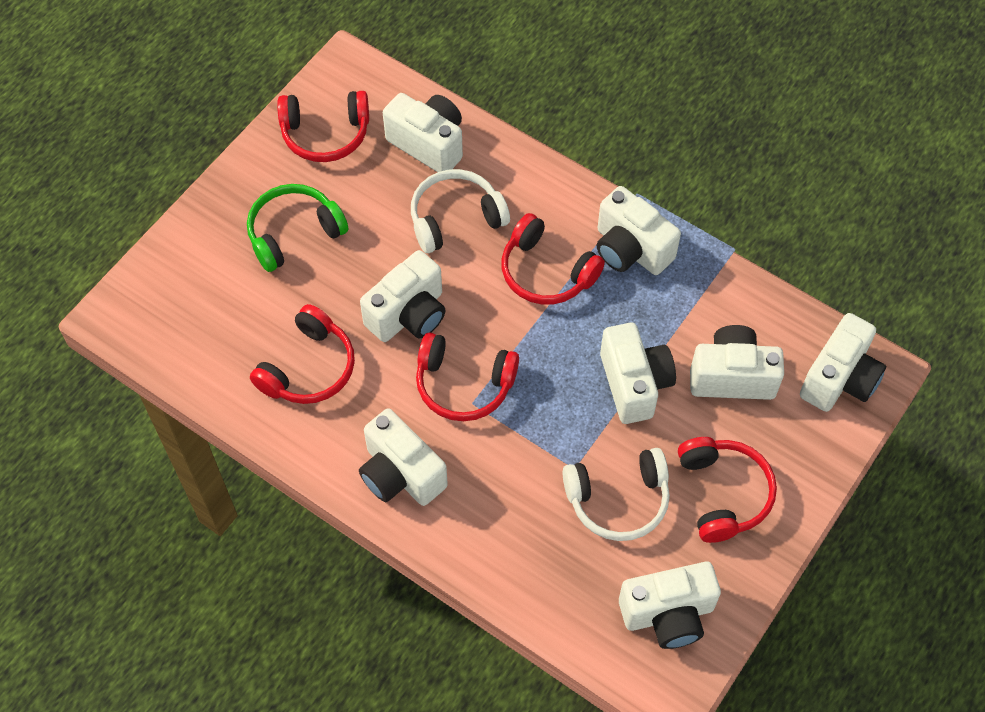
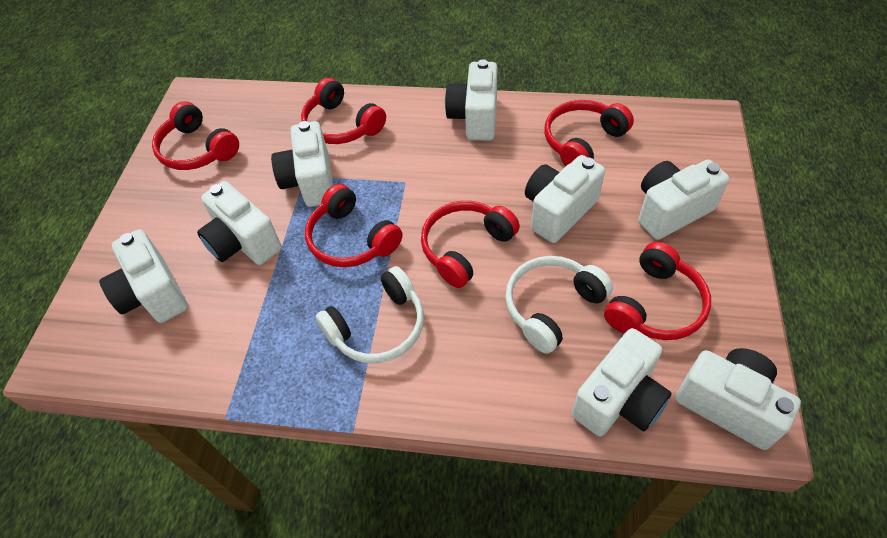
green headphones: [247,184,348,272] = 1 -> none = 0
red headphones: [250,304,355,404] [277,91,369,162] [416,332,519,421] [501,213,605,305] [678,437,777,543] = 5 -> [152,101,239,170] [301,78,386,144] [305,184,403,267] [421,201,520,288] [544,100,634,166] [604,242,711,340] = 6

